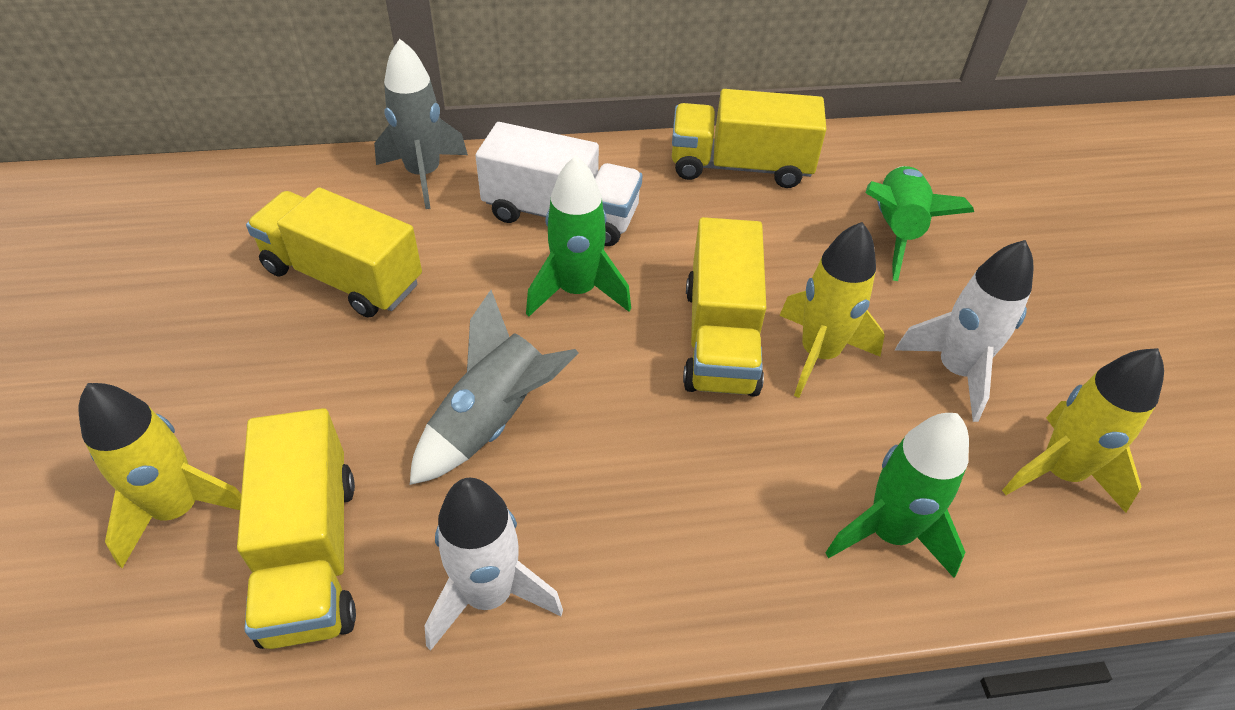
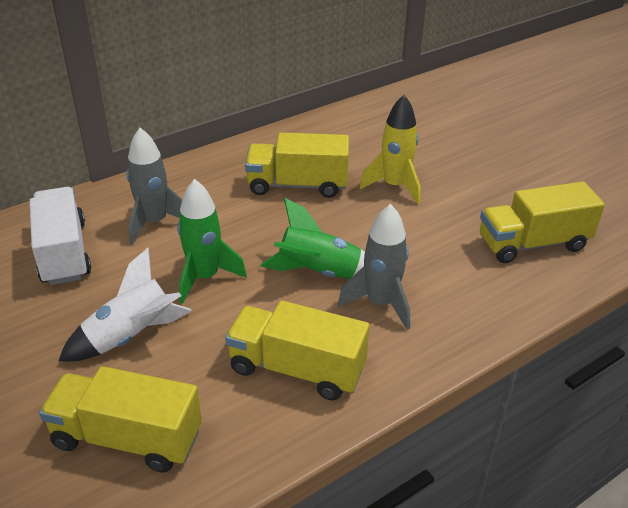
green rocket: [526,156,631,317] [825,413,969,578] [866,166,974,281] = 3 -> [177,179,247,304] [260,198,365,279] = 2
white rocket: [425,478,563,651] [895,240,1034,422] = 2 -> [59,248,192,361] = 1
yellow rocket: [79,383,241,568] [779,222,885,398] [1002,348,1164,513] = 3 -> [359,95,420,204] = 1

